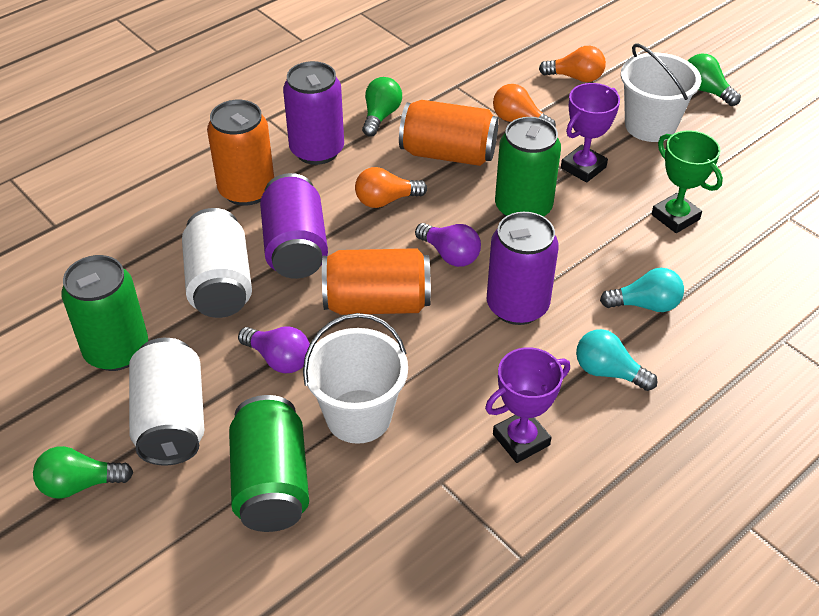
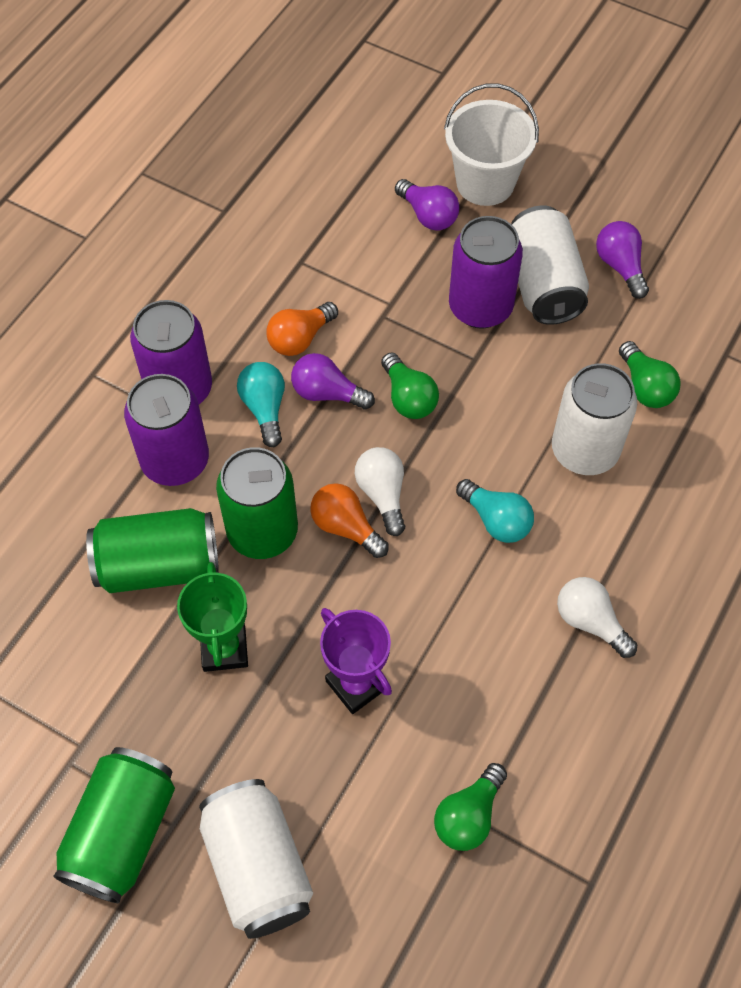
orange can: [207,100,274,206] [322,248,431,315] [399,100,499,166] = 3 -> none = 0
orange light bulb: [355,167,427,208] [493,84,556,127] [539,46,606,82] = 3 -> [266,302,338,356] [310,483,389,558] = 2
purple light bulb: [238,327,310,373] [415,223,481,267] = 2 -> [291,353,375,409] [395,179,460,231] [596,221,649,299] = 3
purple trophy: [485,347,570,463] [561,83,620,183] = 2 -> [320,608,392,714] = 1
white bucket: [303,313,408,444] [621,44,701,142] = 2 -> [444,84,539,206] = 1
white can: [129,338,204,465] [182,208,252,318] = 2 -> [199,779,313,939] [511,206,589,325] [552,363,637,475] = 3
white light bulb: none = 0 -> [355,447,405,536] [557,577,637,658] = 2

